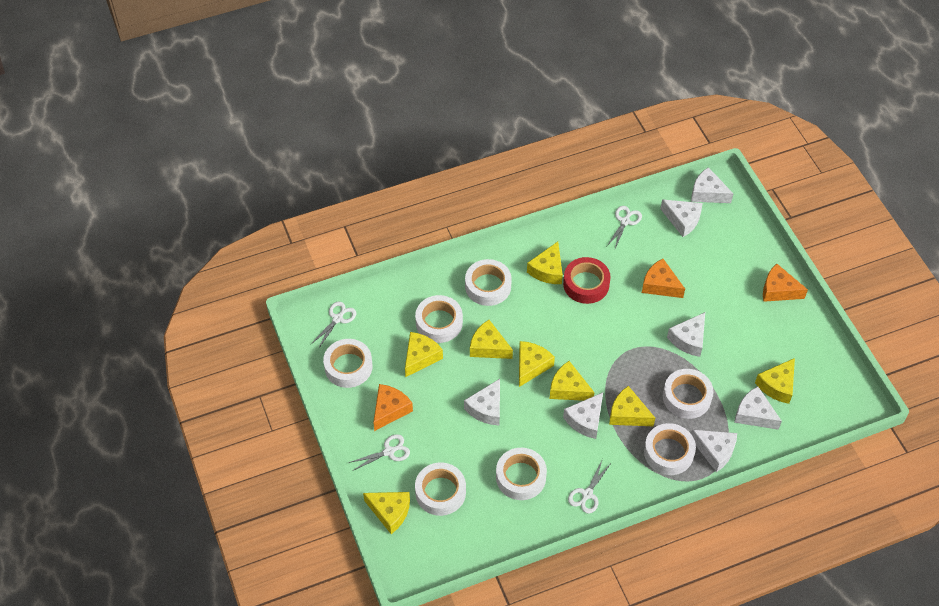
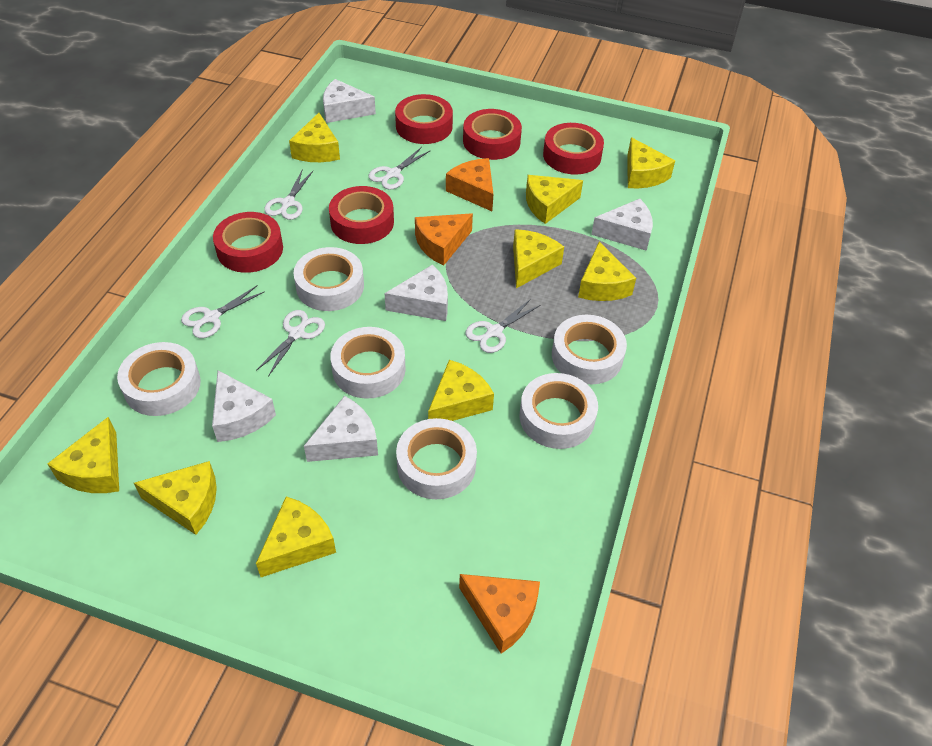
red tape: [563,257,611,304] = 1 -> [213,212,283,273] [329,186,394,244] [395,94,453,144] [463,109,522,160] [543,123,604,174] = 5
white cheese: [464,379,500,425] [563,392,603,439] [660,199,703,237] [667,312,705,357] [691,167,734,203] [691,430,737,472] [734,386,782,430] = 7 -> [212,370,276,442] [304,396,378,462] [323,79,376,123] [384,264,448,321] [591,199,653,251] = 5
white scissors: [311,301,357,349] [348,434,410,471] [568,461,611,514] [607,206,642,248] = 4 -> [181,285,265,338] [256,310,325,376] [264,171,313,220] [369,147,430,190] [465,299,541,353] = 5
white tape: [323,339,372,388] [415,295,463,343] [415,463,466,516] [465,259,512,306] [496,448,547,500] [644,423,696,475] [663,369,714,419] = 7 -> [117,342,201,416] [294,247,364,311] [330,327,406,399] [396,418,477,499] [520,373,598,449] [552,315,627,384] = 6
yellow cheese: [363,492,410,534] [405,332,443,377] [470,320,513,359] [519,341,555,387] [527,242,563,284] [550,361,595,401] [609,386,655,426] [755,358,795,404] = 8 -> [47,417,119,493] [134,461,217,535] [256,496,336,577] [289,113,340,162] [428,360,494,421] [513,229,564,288] [526,175,583,224] [578,242,636,301] [627,137,675,188] = 9

